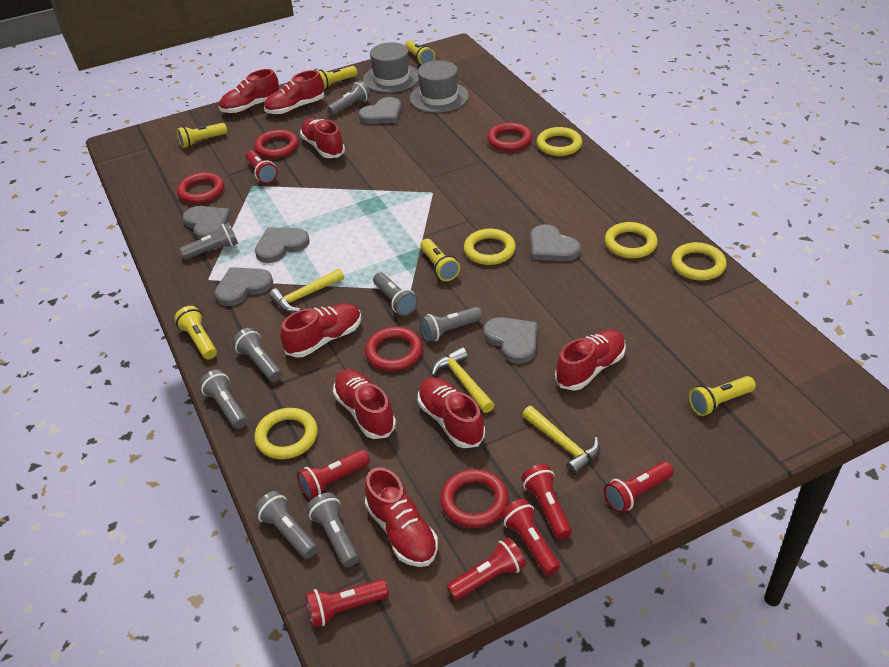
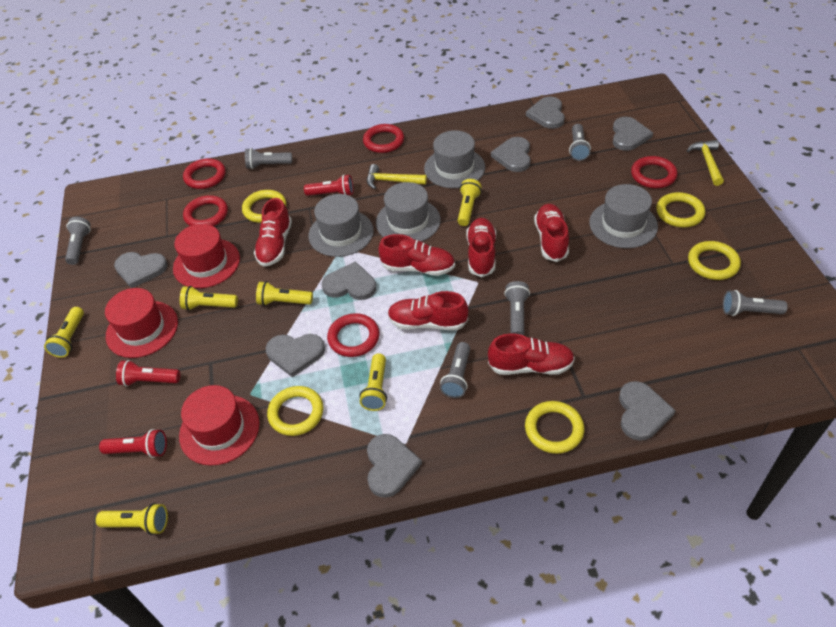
grey flashlight: [180,222,238,259] [199,370,247,429] [232,328,282,382] [254,491,318,559] [307,492,359,567] [327,81,371,115] [373,273,418,316] [420,307,482,342] = 8 -> [65,217,91,265] [245,148,292,169] [440,342,470,398] [504,281,530,335] [569,124,591,161] [723,290,788,316] = 6
grey hat: [363,42,419,93] [410,60,469,113] = 2 -> [308,194,374,257] [376,182,441,242] [424,130,485,188] [589,184,658,248] = 4
grey heart: [183,206,231,240] [215,267,273,306] [255,227,309,263] [359,97,402,124] [484,317,538,364] [530,224,581,261] = 6 -> [114,252,168,288] [266,334,325,377] [322,261,376,300] [367,434,422,498] [491,137,531,172] [526,97,565,129] [613,117,653,151] [619,381,676,441] = 8
red flashlight: [246,150,278,184] [297,449,370,500] [305,579,389,628] [447,537,526,600] [500,499,560,576] [521,464,572,539] [604,461,674,513] = 7 -> [99,429,167,458] [116,360,180,386] [304,174,353,196] = 3
red hat: none = 0 -> [105,288,178,358] [173,224,240,288] [179,385,259,466] = 3
red shoe: [219,69,279,113] [264,70,324,114] [280,303,362,358] [300,118,345,158] [333,369,396,439] [365,467,438,567] [418,377,485,448] [555,329,626,391] = 8 -> [254,198,292,267] [379,234,455,276] [388,291,468,330] [466,218,496,277] [488,334,575,375] [534,204,569,262] = 6
yellow hammer: [269,269,344,312] [431,347,494,413] [522,406,600,475] = 3 -> [367,164,427,189] [687,140,724,186] = 2

